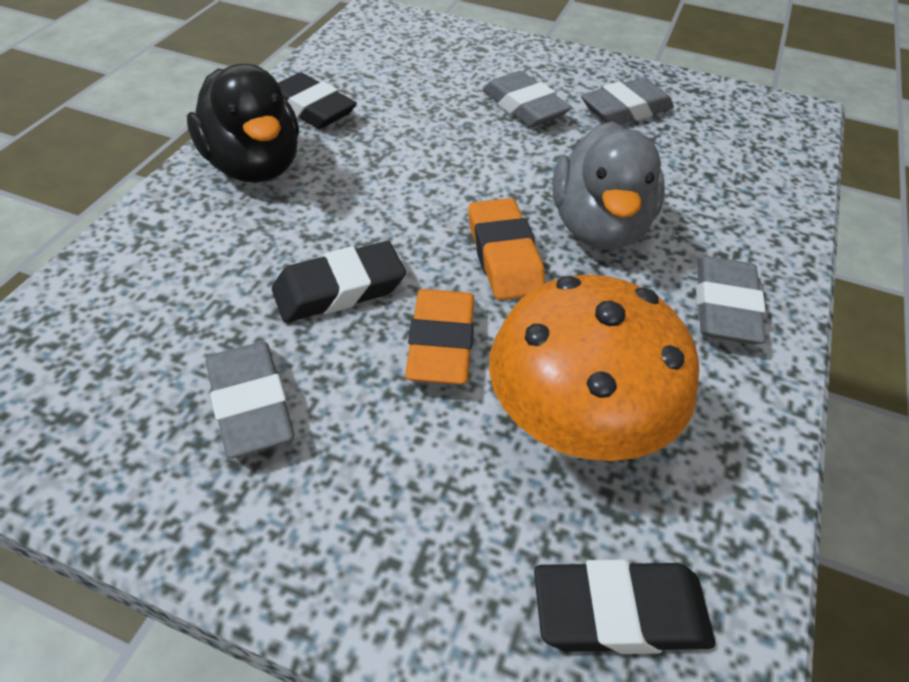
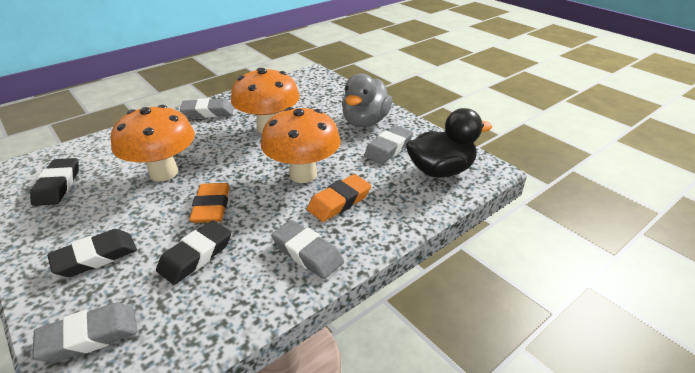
orange mushroom: [489,275,699,461] = 1 -> [111,105,195,181] [231,68,300,134] [261,107,341,183] = 3

